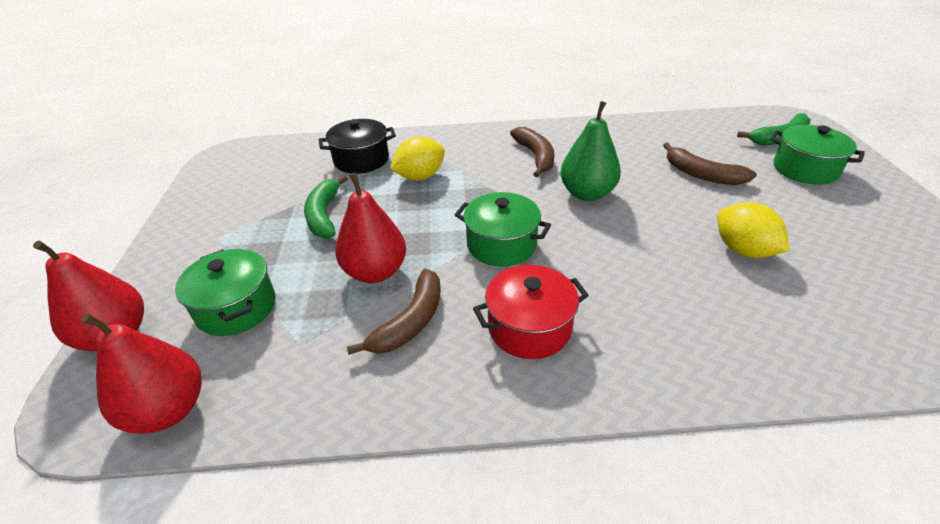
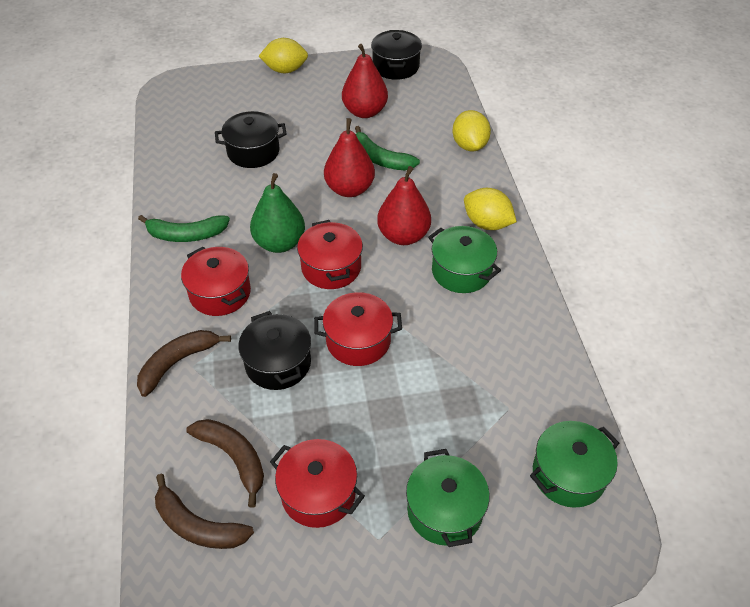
black pot: [319,119,396,174] = 1 -> [215,111,287,168] [238,311,311,390] [371,30,422,80] = 3
red pot: [473,265,589,359] = 1 -> [181,247,251,316] [270,439,365,528] [297,220,363,289] [314,292,402,366] = 4
yellow lemon: [390,136,445,180] [717,202,790,258] = 2 -> [259,38,308,73] [453,110,491,151] [464,188,517,230] = 3

